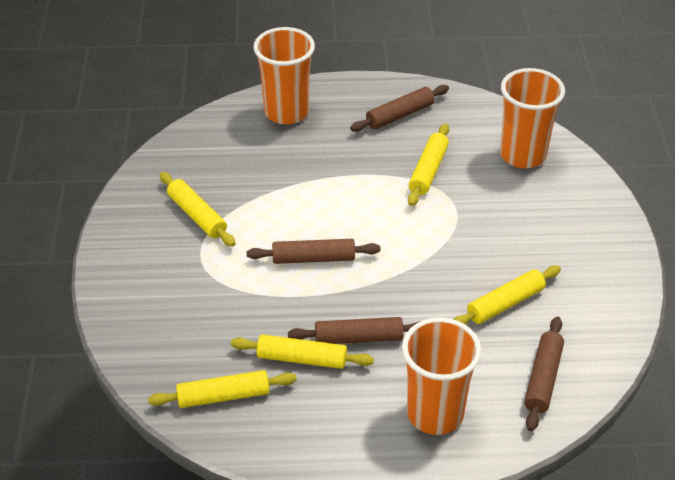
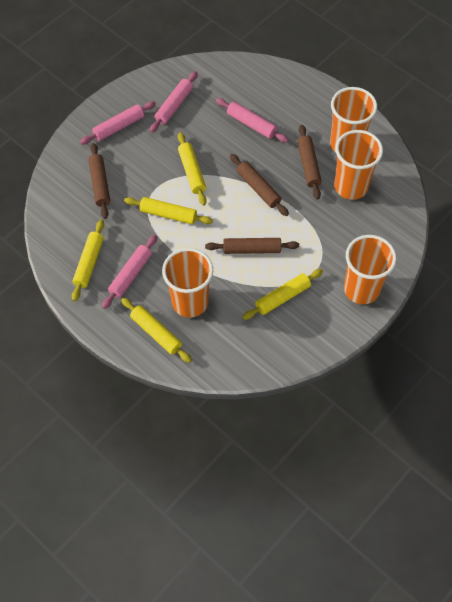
orange cup: [253,27,315,125] [402,317,482,435] [500,68,565,169] = 3 -> [162,248,213,318] [330,87,377,152] [334,130,383,200] [344,235,396,304] = 4
pink rolling pin: none = 0 -> [80,101,156,144] [102,235,157,309] [150,71,198,133] [216,98,289,143] = 4

